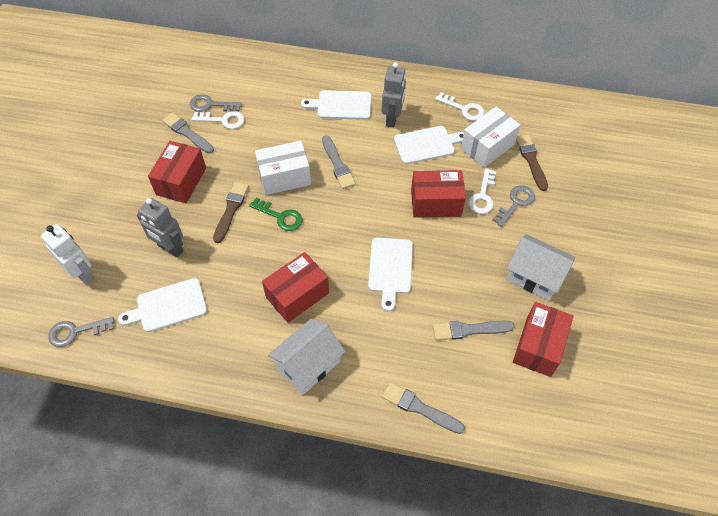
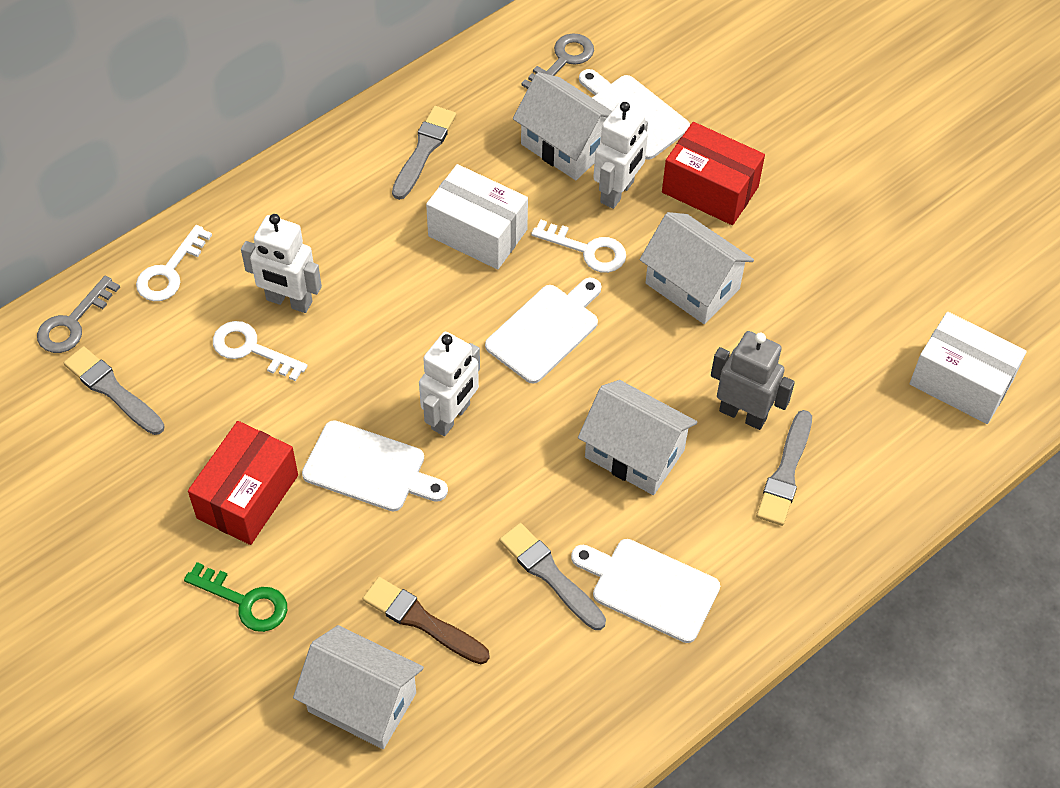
brown brush: [213,182,249,243] [516,135,548,191] = 2 -> [363,577,489,664] = 1
grey key: [48,317,114,347] [190,94,242,112] [492,185,535,227] = 3 -> [37,276,120,353] [521,33,594,89] = 2
grey robot: [137,198,183,257] [382,62,406,128] = 2 -> [711,331,795,430] = 1
red box: [148,141,206,203] [262,252,329,323] [411,170,466,218] [513,302,574,377] = 4 -> [188,421,298,545] [662,122,765,225] = 2
white house: [268,319,345,395] [506,234,575,301] = 2 -> [293,625,424,749] [513,72,612,180] [578,380,697,495] [640,212,754,324] = 4
white robot: [41,224,94,285] = 1 -> [241,214,322,313] [419,332,480,436] [593,102,648,209] = 3

